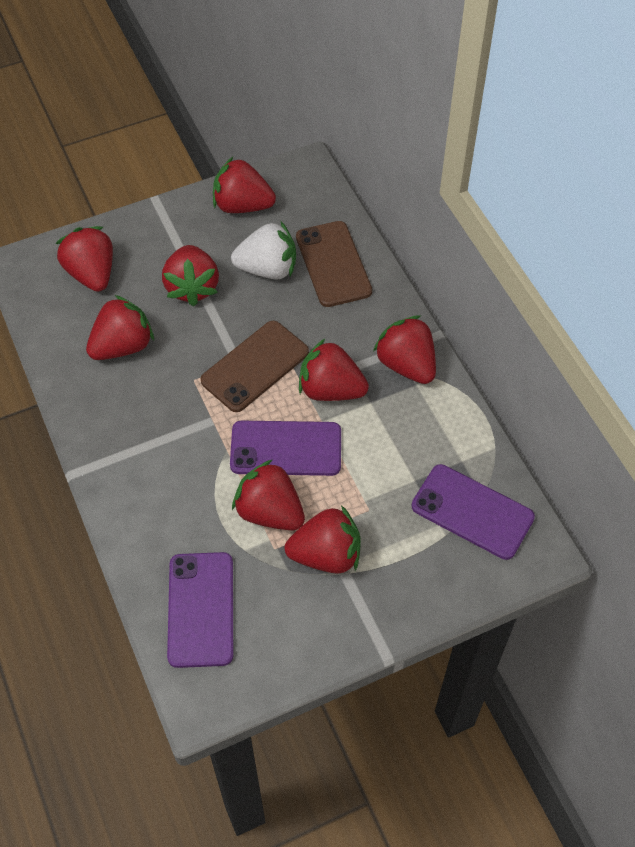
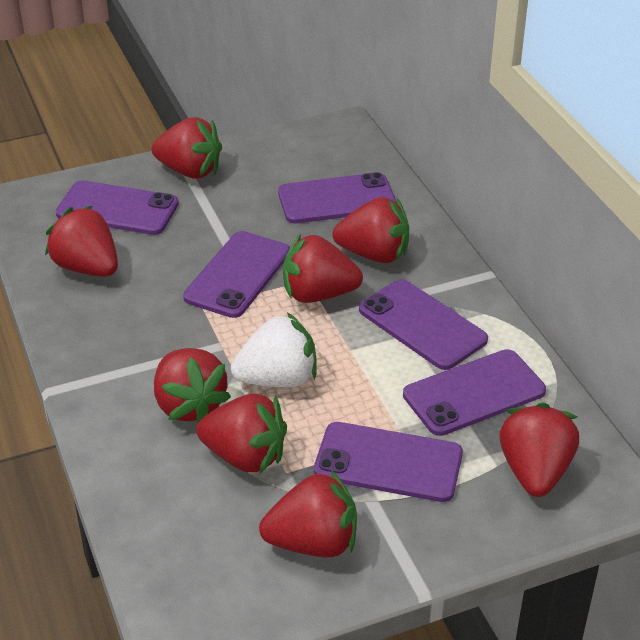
brown phone: [201,321,309,412] [296,221,372,307] = 2 -> none = 0
purple phone: [167,552,233,668] [230,421,341,476] [412,464,535,560] = 3 -> [56,180,179,235] [183,231,290,318] [278,172,397,223] [314,422,463,502] [359,279,488,370] [403,349,546,436] = 6

